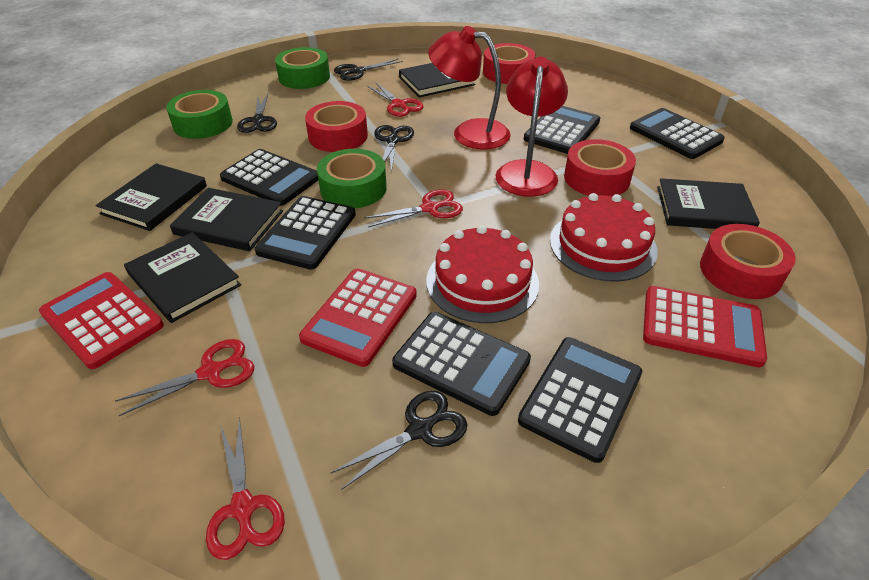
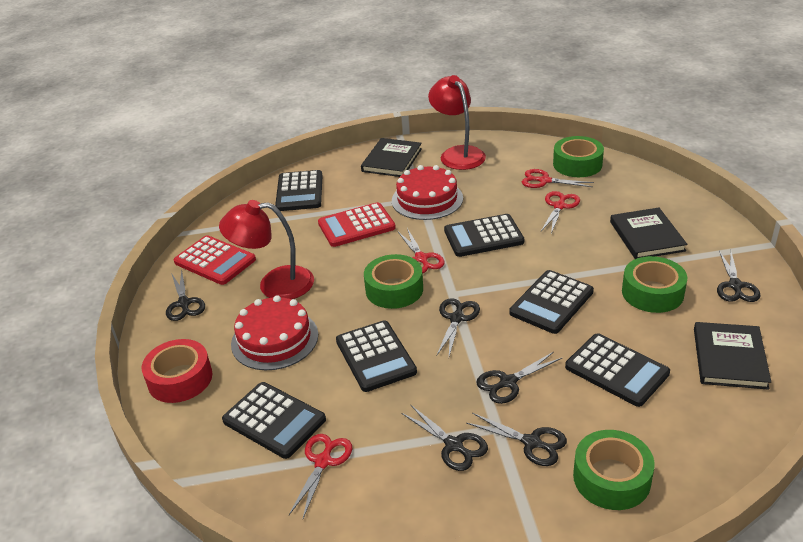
black book: [96,163,207,231] [124,232,241,323] [170,188,283,251] [399,63,475,98] [657,178,760,229] = 5 -> [361,138,422,177] [610,208,687,259] [694,322,771,390] = 3
black scissors: [237,94,277,133] [331,391,467,490] [334,59,403,81] [374,125,414,172] = 4 -> [166,270,205,321] [401,405,488,471] [436,298,480,356] [466,413,567,466] [476,352,562,404] [717,251,761,302] = 6
green tape: [166,90,233,139] [275,47,330,89] [317,149,387,208] = 3 -> [364,254,423,309] [553,136,604,177] [573,430,655,510] [622,256,687,313] = 4
red calculator: [39,272,164,369] [299,268,417,367] [643,286,767,367] = 3 -> [173,235,256,285] [318,202,396,247] = 2
red tape: [305,101,368,152] [483,43,535,84] [564,139,636,196] [700,224,796,299] = 4 -> [142,339,212,403] = 1

